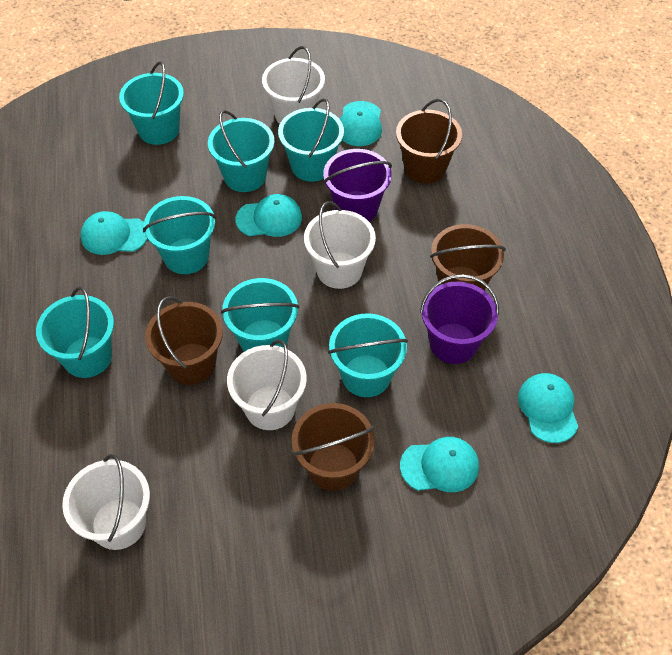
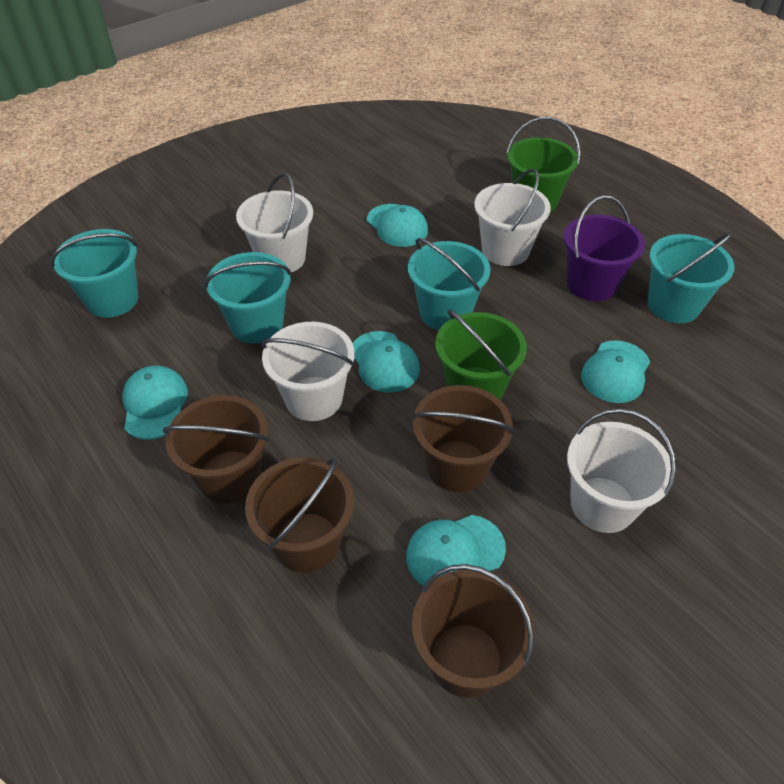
green bucket: none = 0 -> [435,309,527,400] [506,117,580,212] = 2
purple bucket: [323,149,392,221] [420,274,499,364] = 2 -> [564,195,645,301] = 1
turquoise bucket: [36,287,114,378] [119,61,184,145] [143,196,216,274] [208,110,274,192] [221,278,300,352] [278,98,344,182] [328,313,408,397] = 7 -> [50,229,139,318] [204,252,292,344] [408,238,490,330] [648,232,735,323] = 4

